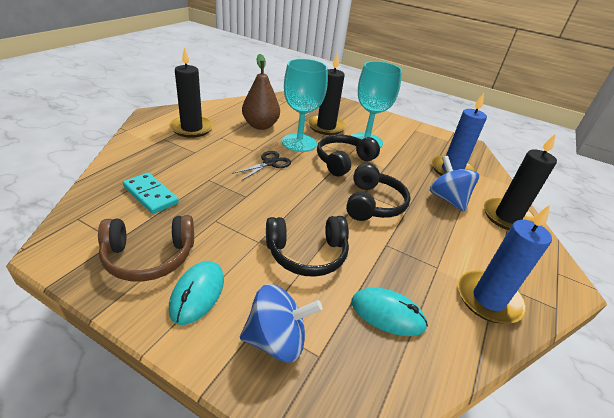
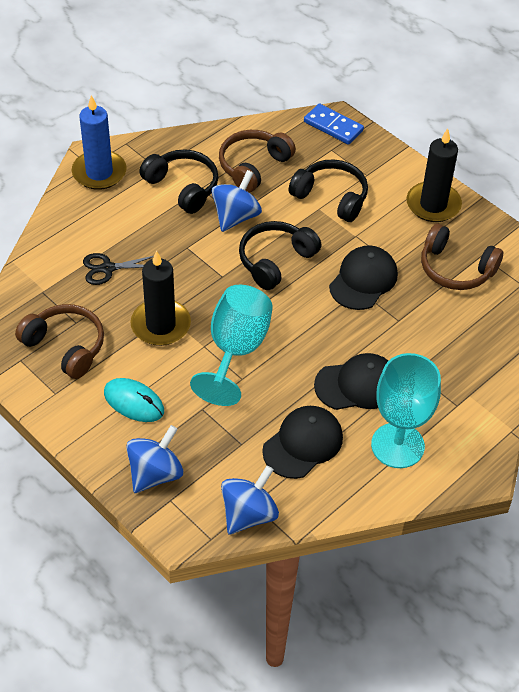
black candle: [169,47,213,138] [308,53,346,135] [484,133,557,230] = 3 -> [130,250,191,346] [406,128,462,222] = 2
black cap: none = 0 -> [262,406,343,479] [314,353,389,410] [329,245,398,310] = 3
blue candle: [432,93,487,176] [458,205,552,324] = 2 -> [72,95,127,190] = 1
blue domino: none = 0 -> [304,103,364,145] = 1
blue spinning top: [240,284,323,363] [430,156,479,212] = 2 -> [126,425,183,493] [212,170,262,232] [221,466,279,534] = 3
brown headphones: [98,215,194,282] = 1 -> [15,304,104,379] [219,130,296,192] [421,223,503,290] = 3
brown pear: [242,54,280,130] = 1 -> none = 0
turquoise domino: [123,173,179,214] = 1 -> none = 0
turquoise mouse: [169,261,224,325] [351,287,428,336] = 2 -> [104,378,164,422] = 1

